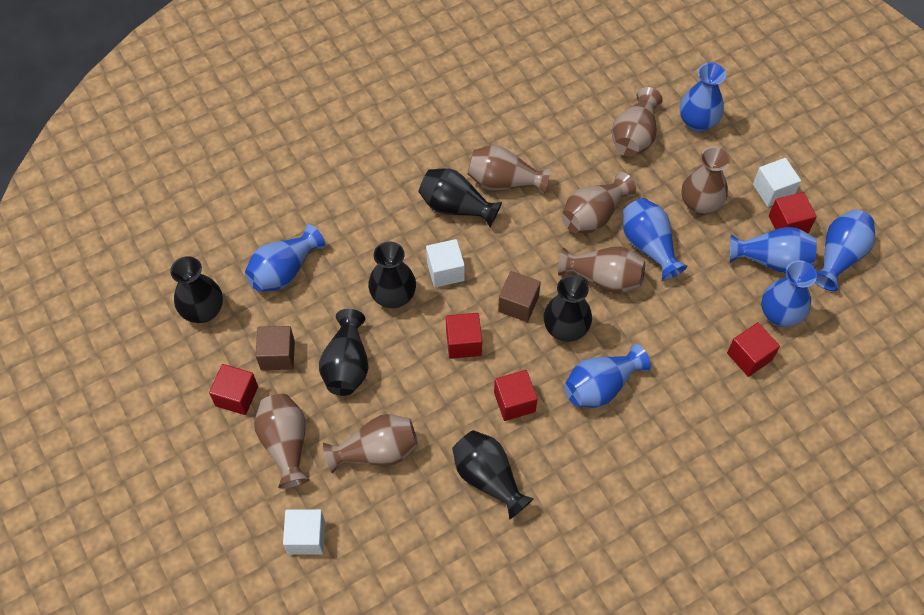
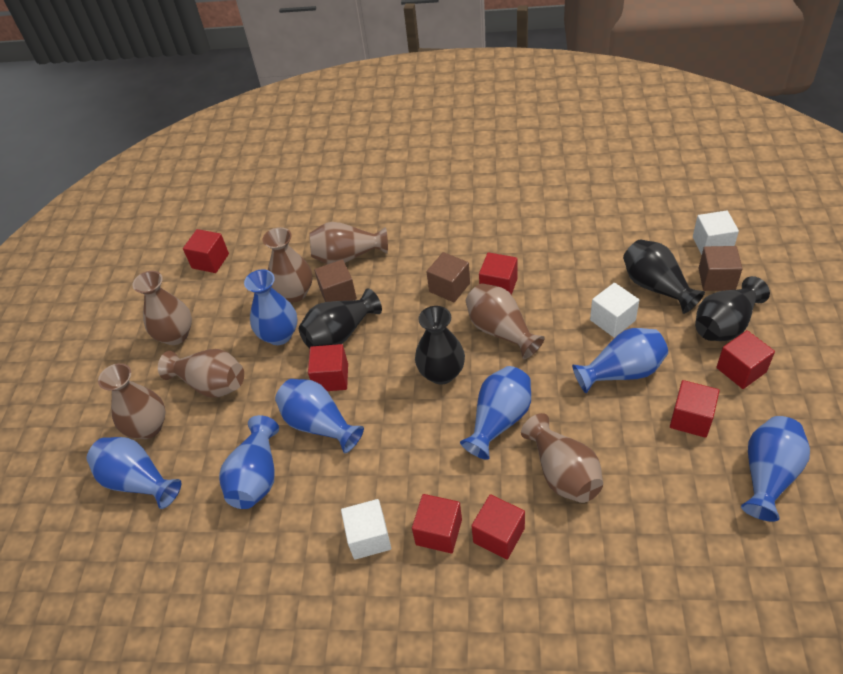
black vase: [170,256,223,323] [319,309,369,396] [368,242,416,308] [418,168,502,227] [452,430,534,520] [544,275,592,342] = 6 -> [299,288,382,348] [415,306,465,384] [623,239,705,314] [695,276,770,341] = 4
brown cube: [256,326,295,370] [498,271,541,322] = 2 -> [314,260,357,302] [426,252,470,302] [698,246,743,291] = 3
red cube: [209,364,258,415] [446,313,482,359] [494,370,538,421] [727,322,780,377] [769,192,816,233] = 5 -> [183,229,229,273] [308,344,348,391] [412,494,462,554] [471,494,525,560] [479,252,518,295] [670,380,719,438] [716,330,775,389] = 7

